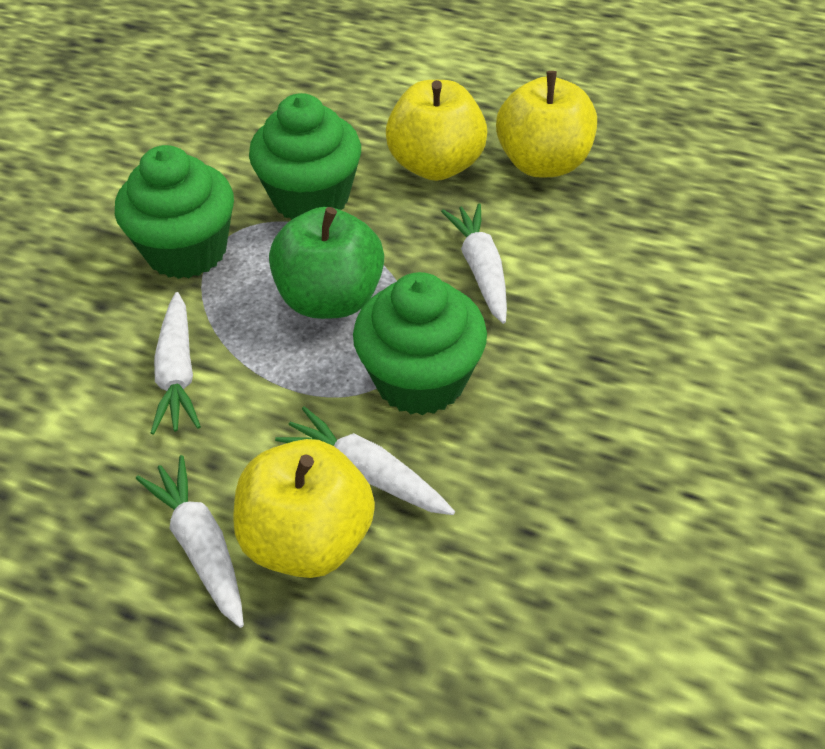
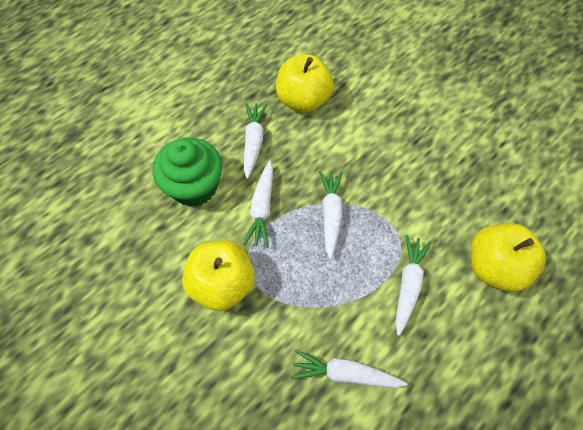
green apple: [269,207,384,319] = 1 -> none = 0
green cupcake: [115,145,234,279] [249,93,361,220] [353,272,487,415] = 3 -> [153,138,223,207] = 1
white carrot: [136,455,244,628] [151,292,201,435] [275,406,455,515] [441,203,507,324] = 4 -> [243,161,273,248] [244,103,268,179] [291,349,407,388] [319,171,343,259] [395,235,431,336] = 5

